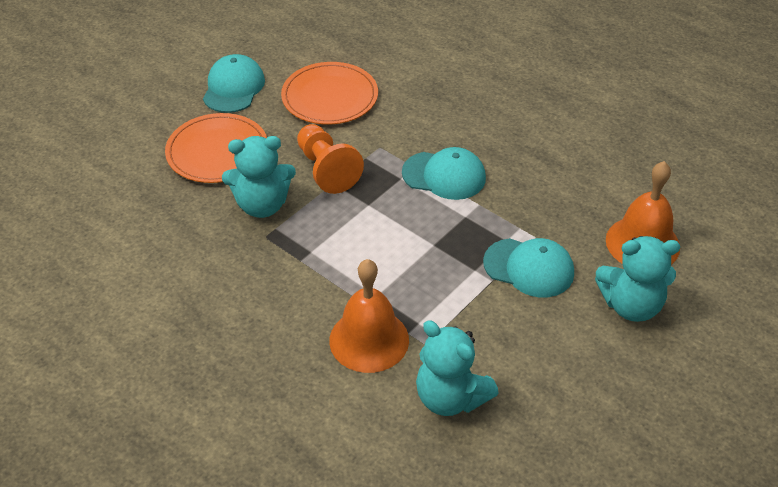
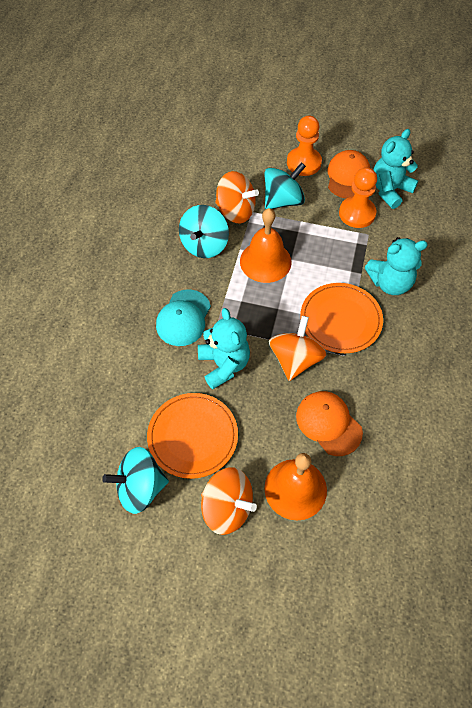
orange cap: none = 0 -> [296,391,363,456] [328,150,370,199] = 2
orange pawn: [297,124,364,194] = 1 -> [287,116,322,176] [339,167,377,228] = 2
orange spinning top: none = 0 -> [201,467,257,535] [215,171,259,223] [269,316,326,381] = 3
turquoise cap: [203,54,265,113] [402,147,486,200] [483,238,574,297] = 3 -> [156,289,211,346] = 1
turquoise spinning top: none = 0 -> [102,447,169,514] [179,205,229,258] [265,162,306,210] = 3

